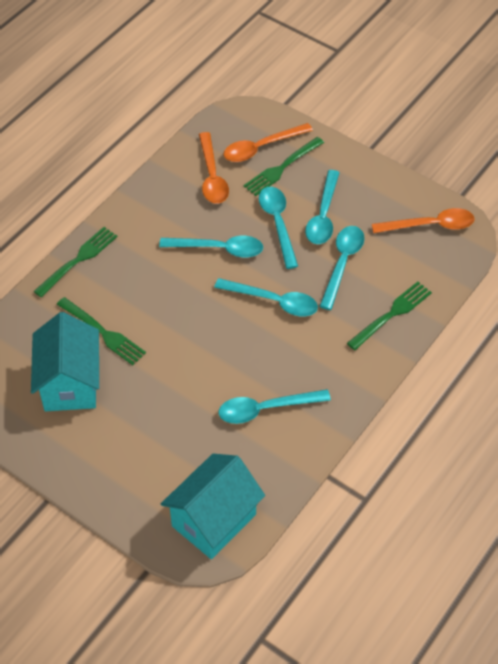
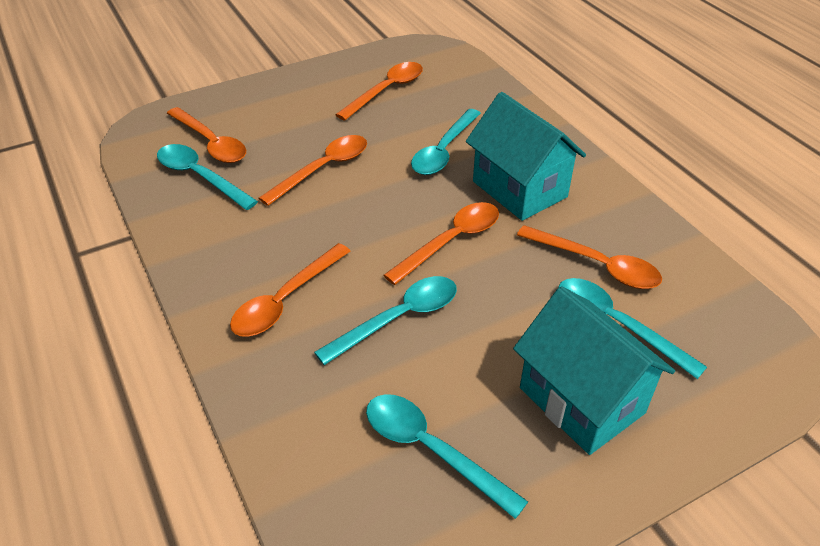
green fork: [34,227,118,297] [57,297,146,365] [244,137,324,196] [347,282,432,350] = 4 -> none = 0
orange spoon: [199,132,229,204] [223,123,313,162] [372,208,474,233] = 3 -> [167,107,246,163] [230,243,351,337] [259,135,367,206] [335,62,423,121] [383,202,499,285] [517,225,662,289] = 6
turquoise spoon: [159,236,263,258] [214,278,318,316] [219,389,331,424] [259,187,298,269] [305,170,340,244] [319,226,365,310] = 6 -> [157,144,258,210] [314,276,457,365] [366,394,528,519] [411,109,481,175] [558,278,707,379] = 5

